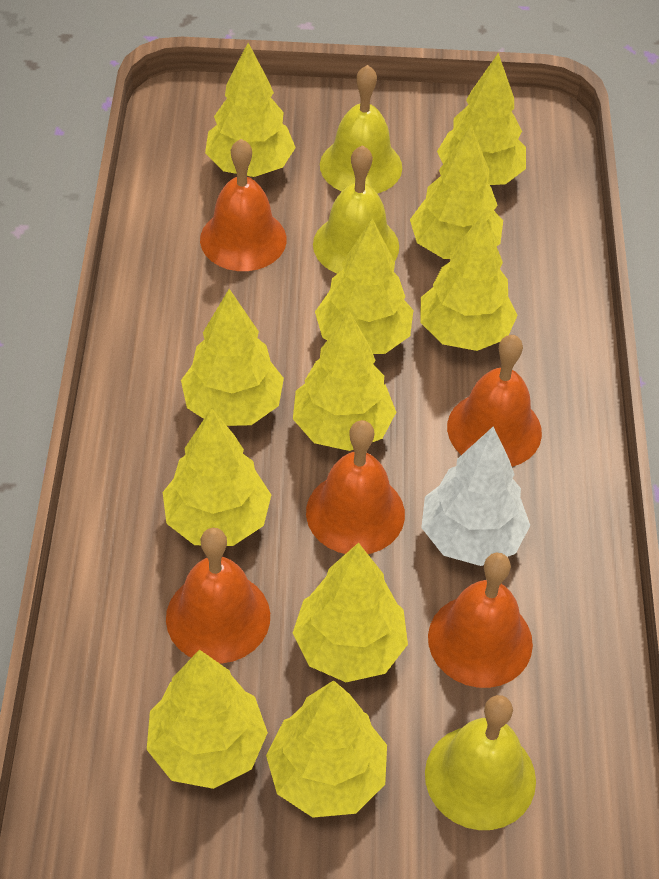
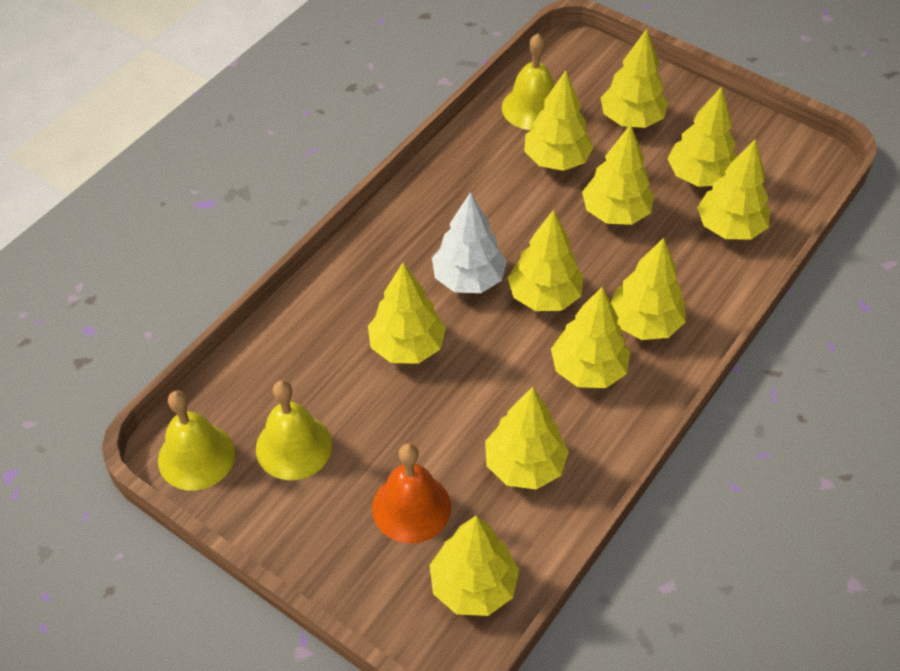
orange bell: [166,528,270,664] [200,139,286,271] [306,420,405,554] [428,553,533,688] [447,335,542,467] = 5 -> [372,443,451,544] = 1

